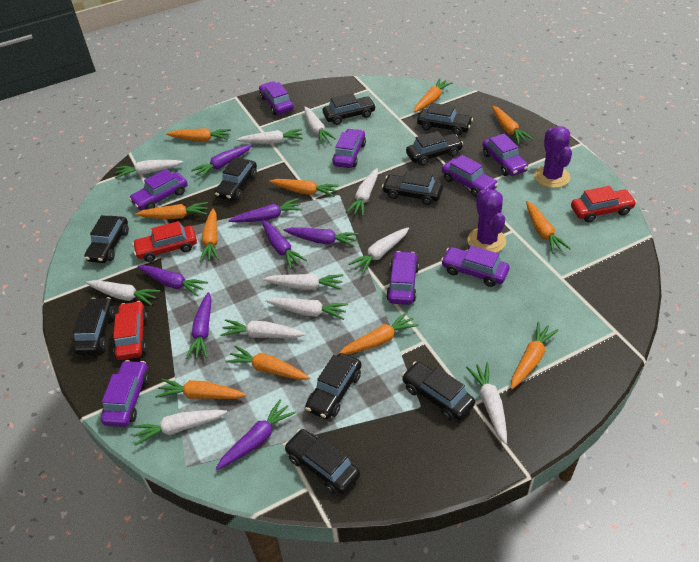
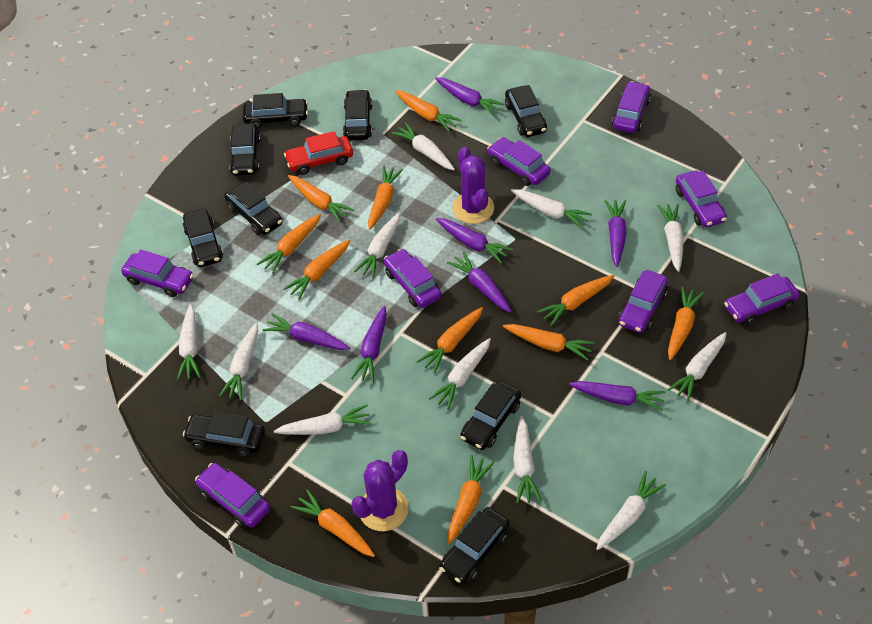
black car: [73,297,115,355] [84,215,129,263] [215,157,257,201] [284,429,360,494] [305,353,361,419] [323,93,376,125] [382,170,443,205] [402,362,475,421] [406,131,463,166] [417,103,473,136] = 10 -> [183,209,223,267] [183,412,265,457] [224,182,283,235] [229,123,260,176] [243,93,308,129] [343,89,373,140] [439,507,510,584] [460,381,521,450] [505,85,547,137] = 9
red car: [113,301,148,360] [132,221,197,262] [571,186,637,222] = 3 -> [284,131,353,175] = 1

